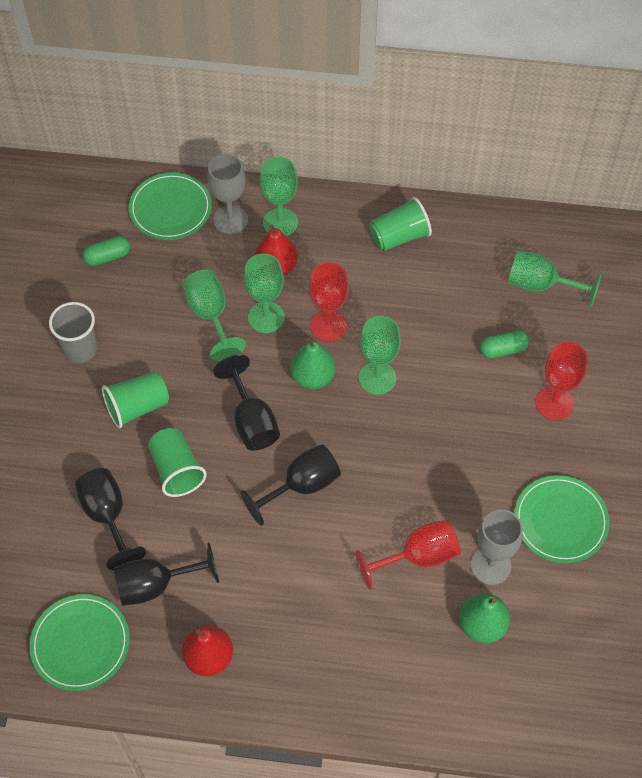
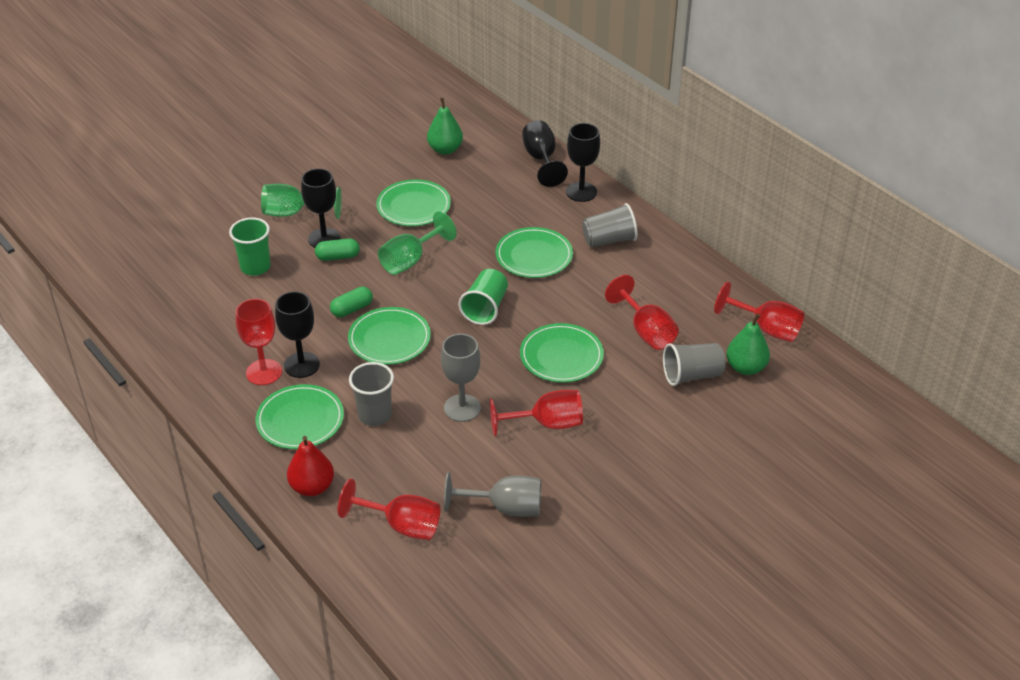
green cup: [102,371,169,428] [148,428,207,497] [369,197,432,251] = 3 -> [229,217,271,276] [459,269,508,325] = 2
green goblet: [183,270,246,361] [244,254,285,333] [260,157,298,236] [359,316,401,395] [508,250,602,308] = 5 -> [261,184,342,219] [378,211,457,275] = 2
green plate: [29,594,130,691] [129,172,212,240] [514,475,610,563] = 3 -> [256,384,344,449] [348,307,431,365] [376,179,451,226] [496,227,573,278] [520,323,604,383] = 5
grey cup: [49,302,97,363] = 1 -> [349,362,394,426] [582,203,638,247] [663,343,726,386] = 3
red goblet: [309,262,349,342] [355,519,461,590] [535,342,588,420] = 3 -> [236,299,282,385] [338,479,440,540] [490,390,583,436] [605,275,679,350] [714,282,804,342] = 5
red pear: [182,625,233,676] [255,224,298,276] = 2 -> [287,436,334,496] = 1

